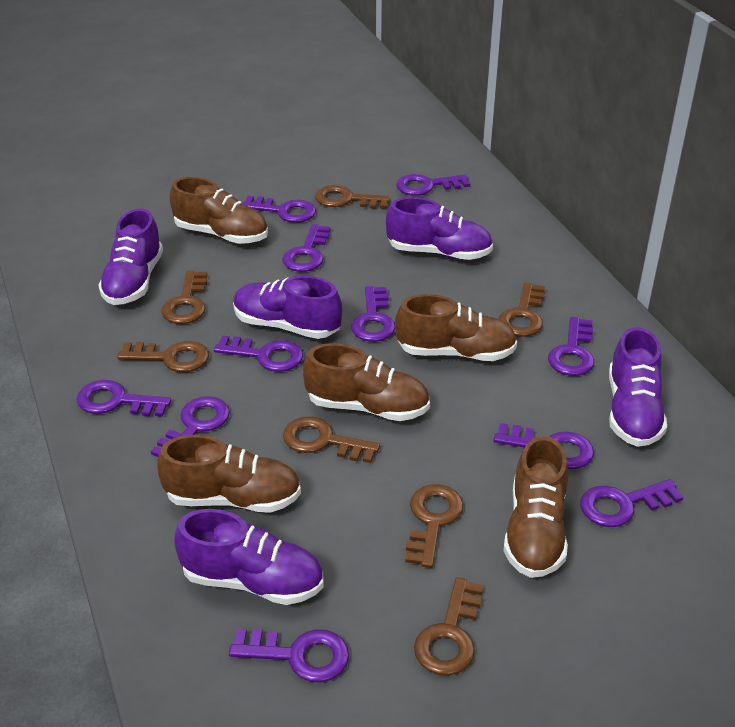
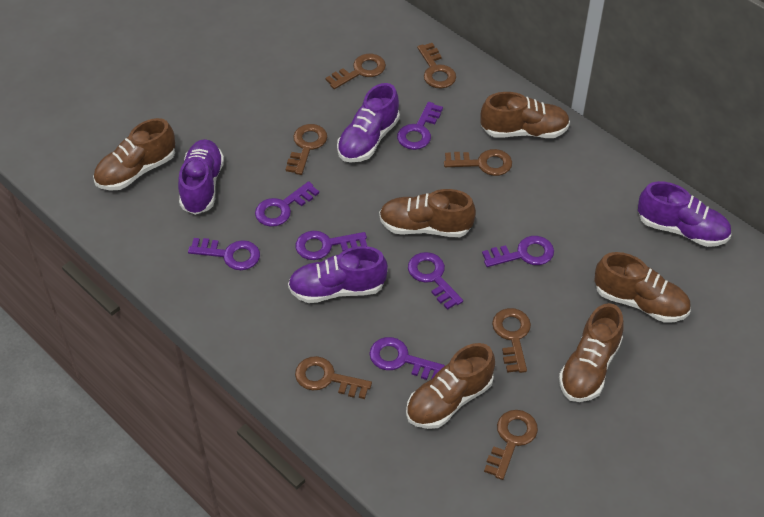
brown shoe: [157,435,301,513] [170,177,268,244] [303,343,430,421] [395,294,517,361] [503,436,568,578] = 5 -> [93,118,175,191] [379,189,476,238] [406,343,495,429] [480,92,570,138] [559,303,624,402] [594,252,690,323] = 6
purple key: [77,380,171,417] [151,396,230,457] [214,336,303,372] [229,629,349,683] [242,196,316,223] [282,224,331,272] [351,286,395,342] [396,174,470,196] [494,423,594,469] [548,317,594,376] [580,479,684,527] = 11 -> [188,238,260,270] [255,181,319,227] [296,231,367,260] [369,337,445,380] [397,102,443,150] [408,252,463,310] [482,236,554,267] = 7
purple shoe: [98,208,163,305] [174,509,324,605] [233,276,342,339] [386,197,493,260] [609,327,667,447] = 5 -> [178,139,224,215] [288,246,388,303] [337,83,400,163] [638,181,731,247] = 4

